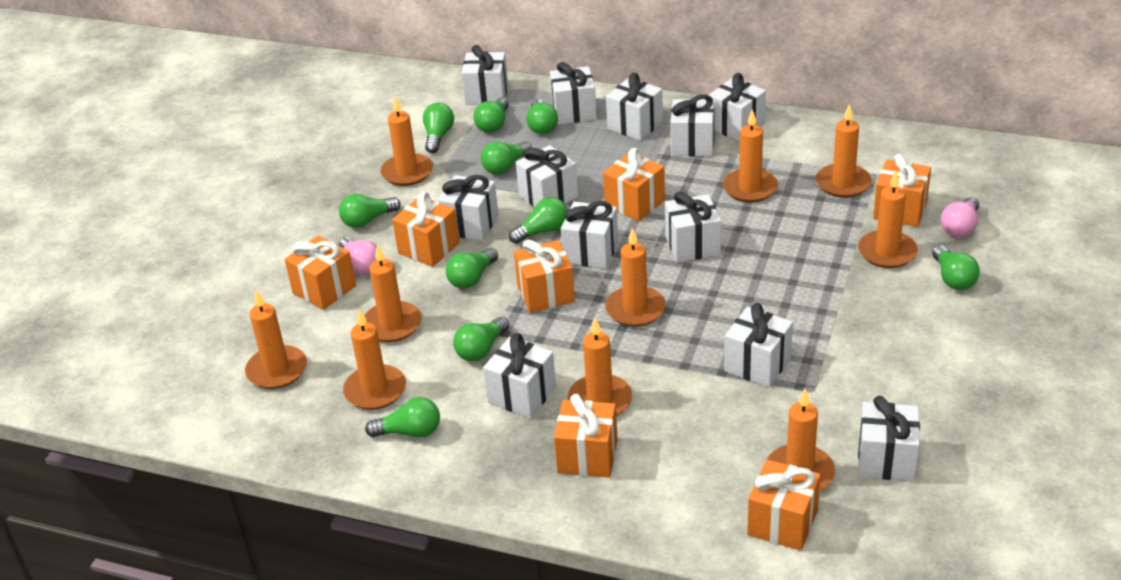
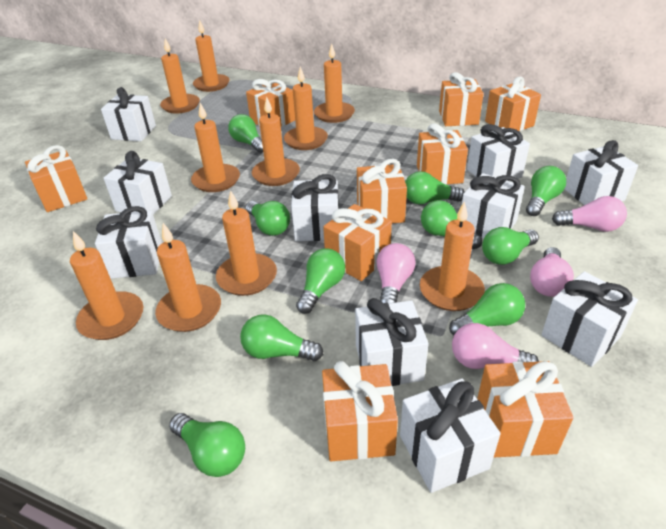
orange gift: [285,236,356,310] [392,192,460,267] [514,240,575,313] [554,394,618,478] [603,148,665,221] [747,459,821,551] [873,154,931,227] = 7 -> [25,145,87,212] [246,79,295,127] [322,361,398,461] [323,204,392,281] [357,159,407,223] [417,123,468,185] [439,72,484,126] [477,361,574,458] [485,77,541,131] = 9
pink light bulb: [339,237,377,275] [941,197,979,238] = 2 -> [376,243,415,304] [452,323,539,369] [530,247,574,297] [552,196,627,232] = 4
white gift: [438,175,498,241] [461,45,508,105] [483,333,556,418] [516,145,578,207] [550,62,597,125] [561,201,618,269] [606,73,663,141] [665,192,721,263] [670,94,714,156] [709,73,766,141] [724,303,793,387] [858,396,920,481] = 12 -> [95,206,162,279] [101,87,156,141] [104,151,172,215] [291,174,339,241] [355,298,429,386] [400,379,501,493] [461,173,525,239] [467,124,530,181] [541,271,638,367] [565,140,638,205] = 10

